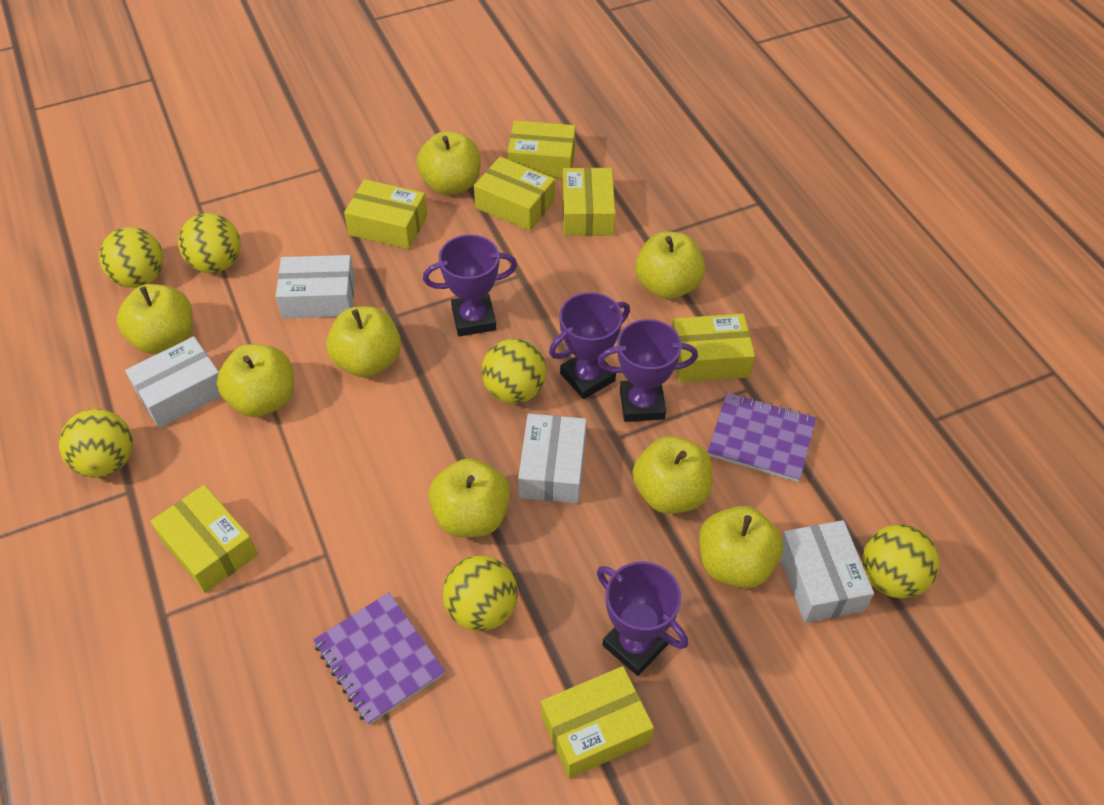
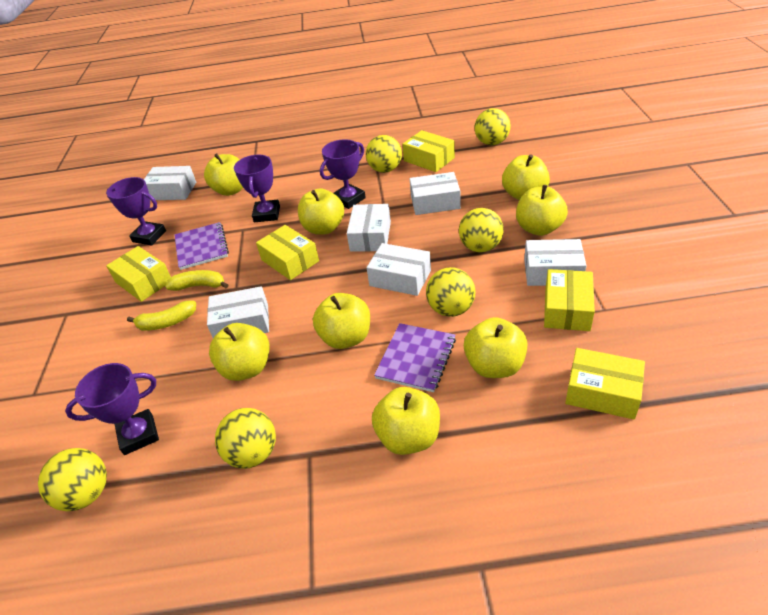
white box: [125,336,221,428] [276,255,355,319] [518,413,587,503] [781,520,874,623] = 4 -> [144,166,196,200] [207,286,269,338] [347,204,391,252] [367,243,431,296] [410,172,461,215] [524,239,587,286] = 6
yellow banana: none = 0 -> [127,301,196,331] [165,270,228,291] = 2
yellow box: [150,485,258,593] [344,179,427,249] [474,157,555,231] [507,120,576,179] [541,666,654,778] [562,167,615,236] [672,313,755,383] = 7 -> [106,246,171,302] [256,225,319,280] [402,130,455,172] [544,269,595,331] [565,348,645,420] = 5

